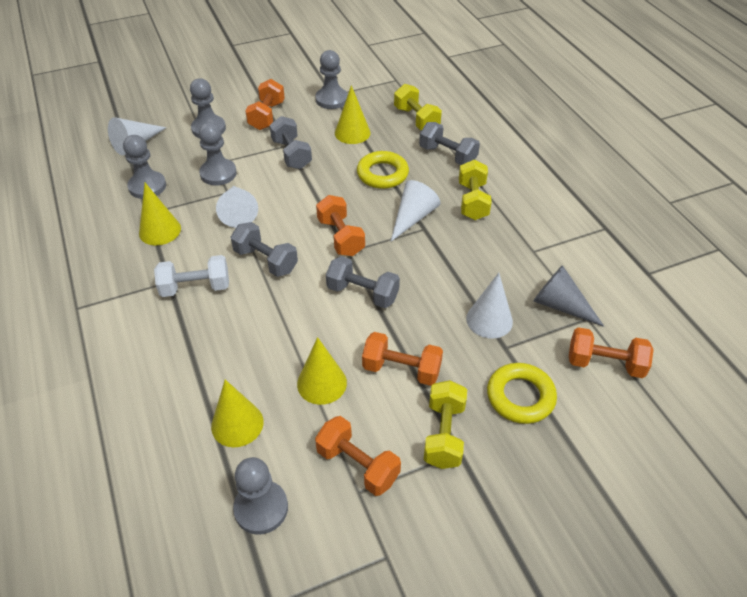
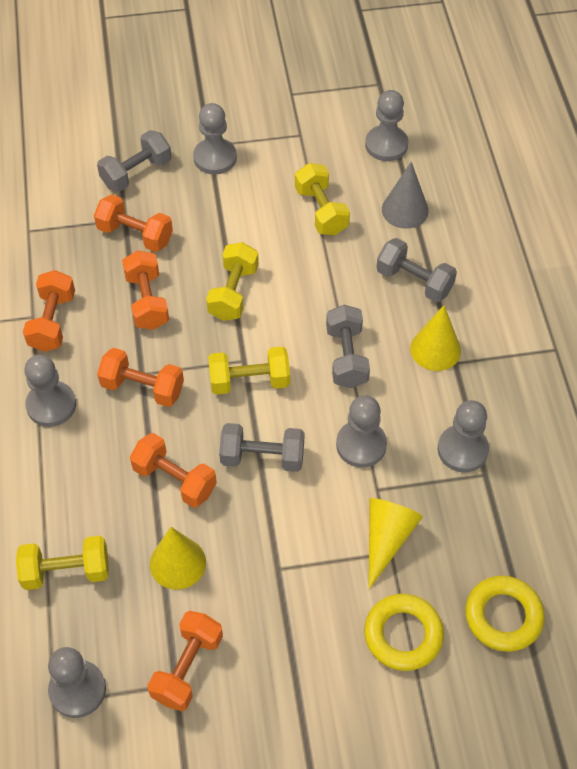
grey pawn: [123,135,166,199] [190,78,226,138] [199,122,237,186] [233,457,288,535] [316,50,348,109] = 5 -> [24,355,76,427] [48,647,106,718] [193,103,237,175] [336,395,387,467] [365,90,408,161] [438,400,489,472] = 6
orange dumbbell: [245,79,285,130] [315,416,401,496] [316,195,365,256] [362,332,443,386] [569,327,654,378] = 5 -> [23,270,75,352] [94,194,173,252] [97,348,184,407] [122,250,169,330] [130,433,217,508] [148,611,223,711] = 6
white cone: [108,117,166,155] [216,186,258,228] [391,180,441,242] [466,273,513,338] = 4 -> none = 0
white dumbbell: [154,255,229,297] = 1 -> none = 0
yellow cone: [139,183,181,245] [211,380,264,447] [297,337,347,405] [335,85,371,144] = 4 -> [150,527,206,590] [369,498,423,589] [410,305,461,371] = 3
yellow dumbbell: [394,84,442,130] [424,380,467,469] [459,160,492,220] = 3 -> [16,536,109,590] [206,242,259,321] [208,346,290,395] [295,163,350,235] = 4

